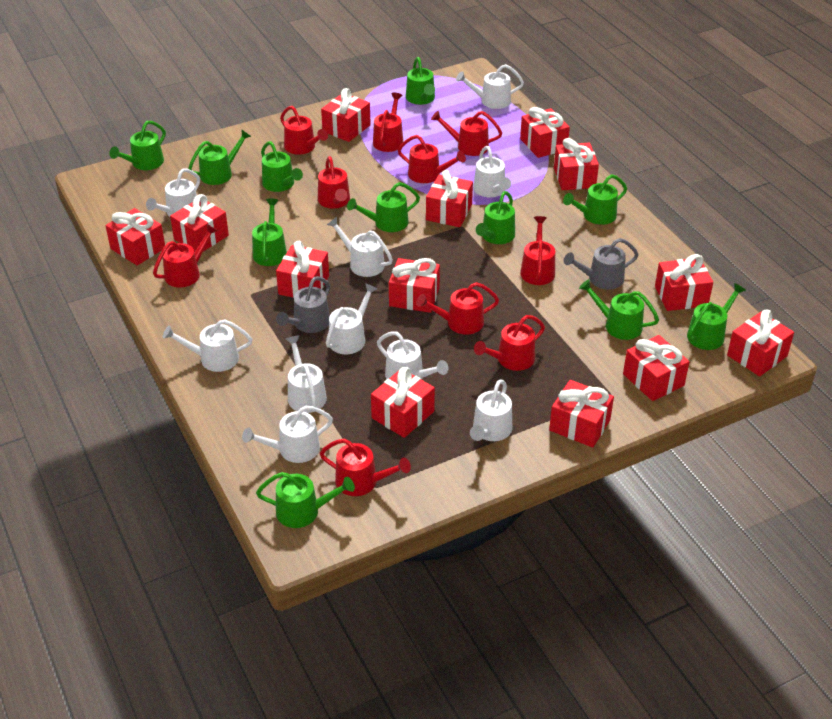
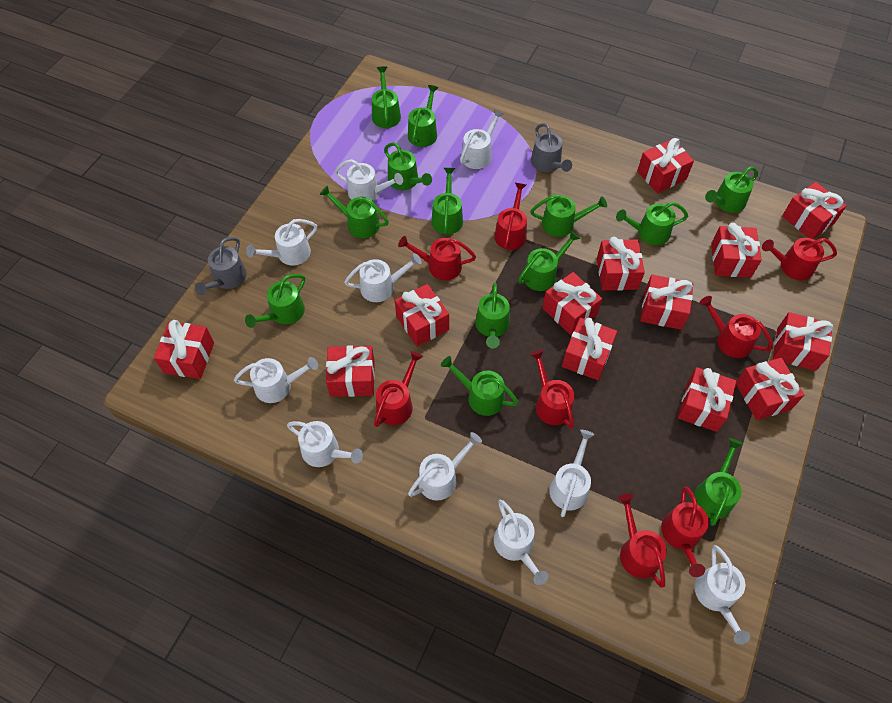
green watering can: [109,121,166,170] [188,130,251,185] [252,198,287,266] [256,472,355,528] [261,141,303,192] [347,182,420,232] [406,57,435,105] [476,191,515,244] [563,174,627,225] [579,279,659,340] [687,283,746,350] = 11 -> [245,274,305,328] [320,186,389,238] [372,66,401,128] [384,142,432,190] [408,85,439,147] [431,168,463,234] [441,356,519,416] [475,283,510,349] [518,231,580,291] [531,194,607,237] [616,202,688,245] [694,438,743,526] [705,166,758,213] = 13
red watering can: [153,224,218,288] [280,106,328,155] [318,156,350,209] [320,439,411,496] [373,93,403,152] [398,135,466,183] [416,282,499,335] [431,111,502,156] [474,315,545,371] [520,216,555,285] = 10 -> [374,351,423,427] [398,236,476,280] [494,183,527,250] [530,350,574,428] [618,494,667,588] [661,487,709,577] [700,296,773,358] [762,238,837,280] = 8

